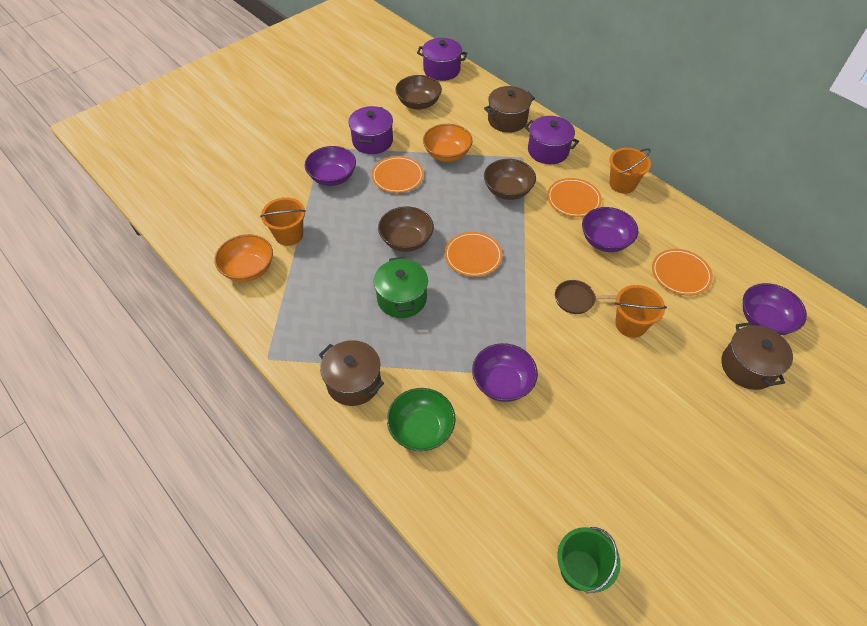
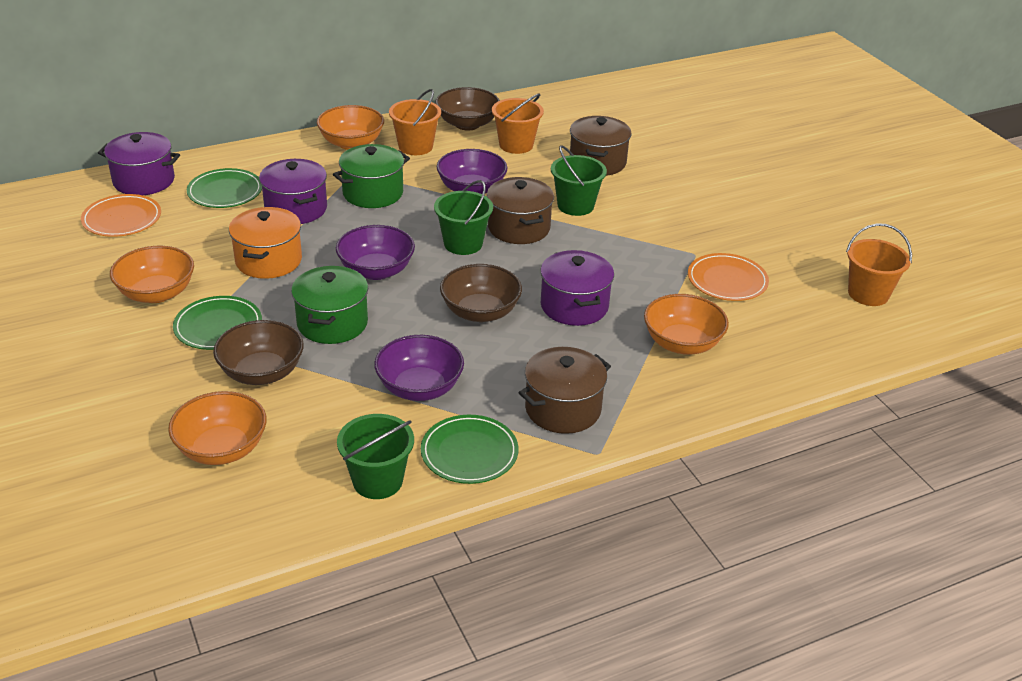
brown pan: [555,280,617,314] = 1 -> none = 0
green bowl: [387,388,456,451] = 1 -> none = 0
green bucket: [557,527,621,594] = 1 -> [337,414,414,499] [434,180,493,255] [551,145,607,216] = 3
green plate: none = 0 -> [173,296,262,350] [187,168,262,208] [421,415,519,484] = 3
green pot: [374,257,428,318] = 1 -> [291,266,368,344] [333,144,410,208] = 2
orange bowl: [214,234,273,282] [423,124,473,162] = 2 -> [110,246,194,303] [168,391,266,465] [317,105,384,150] [644,294,729,355] = 4
orange plate: [371,156,424,193] [445,232,502,277] [547,178,602,217] [652,249,713,296] = 4 -> [81,194,161,237] [688,253,769,301] = 2
orange pot: none = 0 -> [229,207,302,279] = 1
purple bowl: [305,146,356,186] [472,343,538,402] [582,207,638,252] [743,283,807,335] = 4 -> [336,225,415,280] [374,335,464,401] [437,149,507,194] = 3

